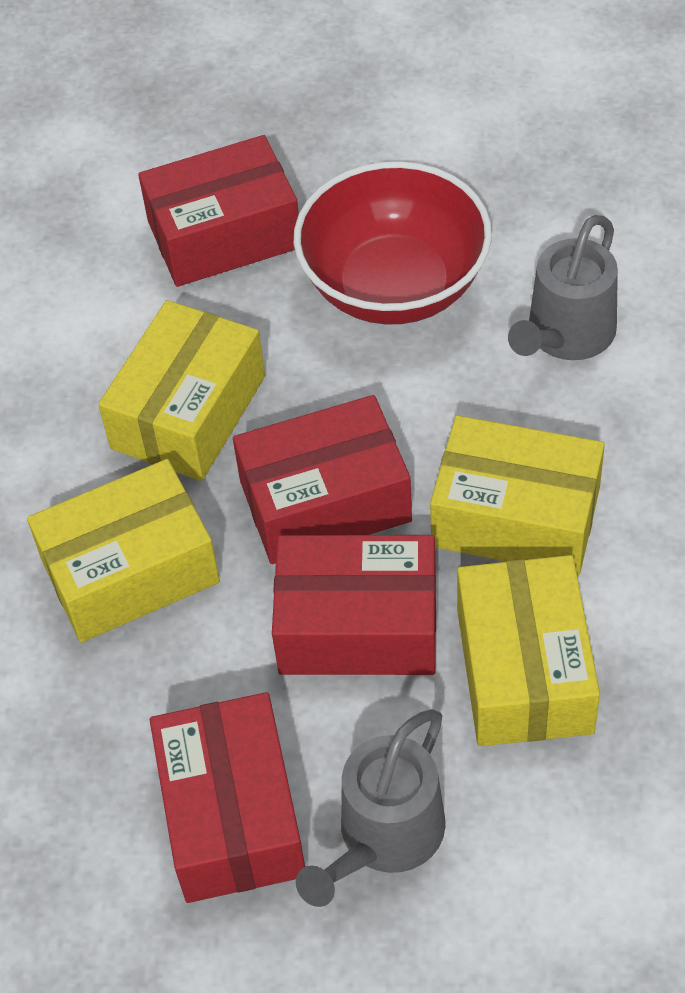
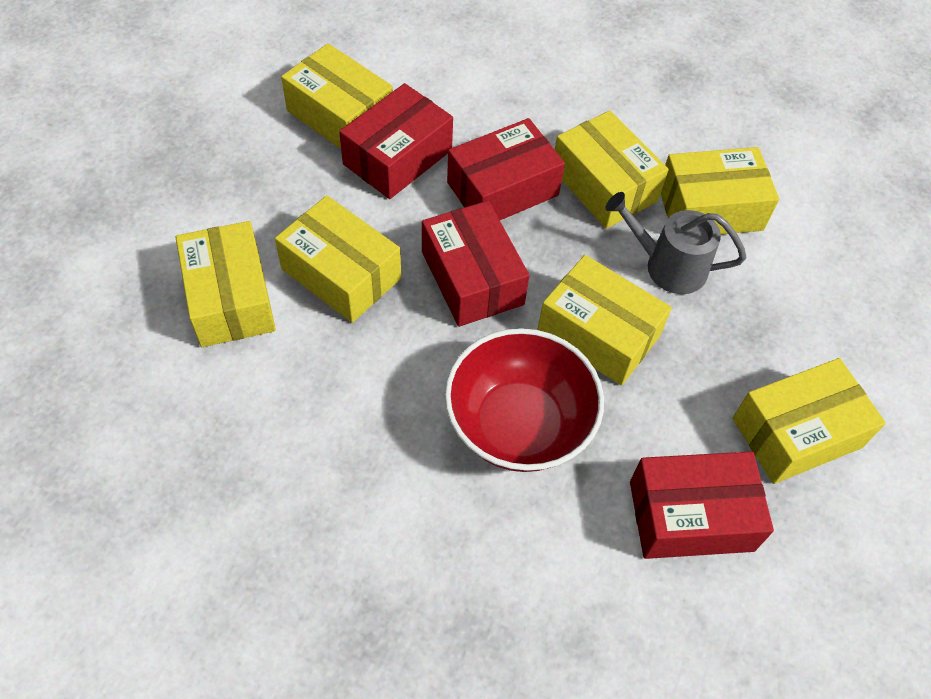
grey watering can: [296,709,446,907] [508,215,618,360] = 2 -> [605,192,746,294] = 1
yellow box: [27,459,220,642] [98,300,265,481] [430,415,605,575] [457,555,600,746] = 4 -> [176,221,276,347] [275,195,401,323] [281,43,393,149] [538,255,672,385] [555,111,669,229] [661,147,779,234] [732,358,886,484] = 7

